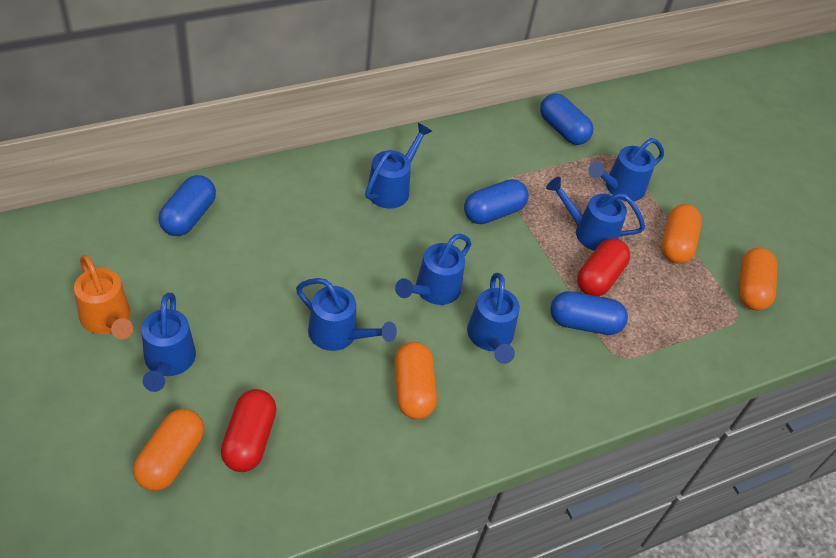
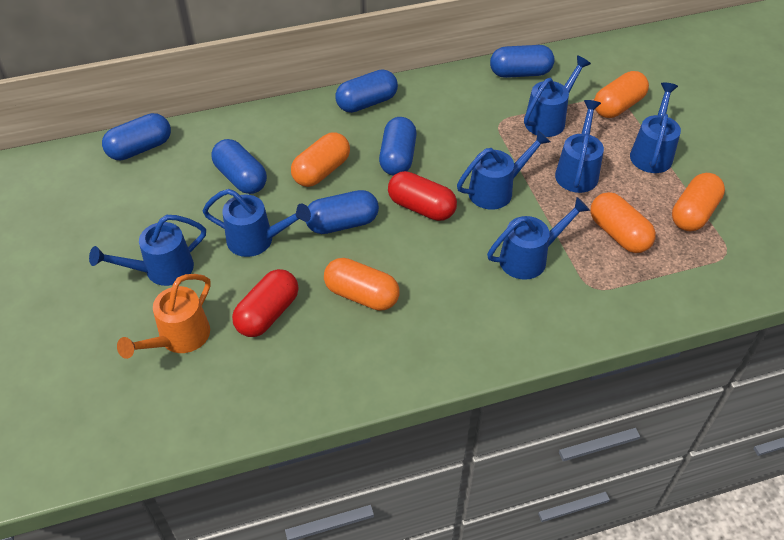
blue capsule: [158,175,216,236] [464,179,529,224] [540,93,593,145] [550,291,628,335] = 4 -> [102,113,171,160] [211,139,267,194] [306,190,379,234] [336,69,398,113] [379,117,417,176] [490,45,554,78] = 6
orange capsule: [133,409,204,491] [395,342,437,419] [662,204,702,264] [739,248,777,311] = 4 -> [291,132,350,187] [324,258,400,311] [590,192,656,253] [594,71,649,118] [672,173,725,231] = 5

